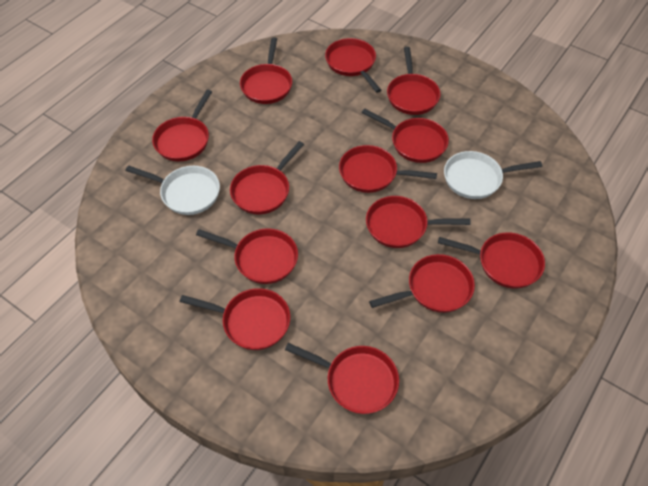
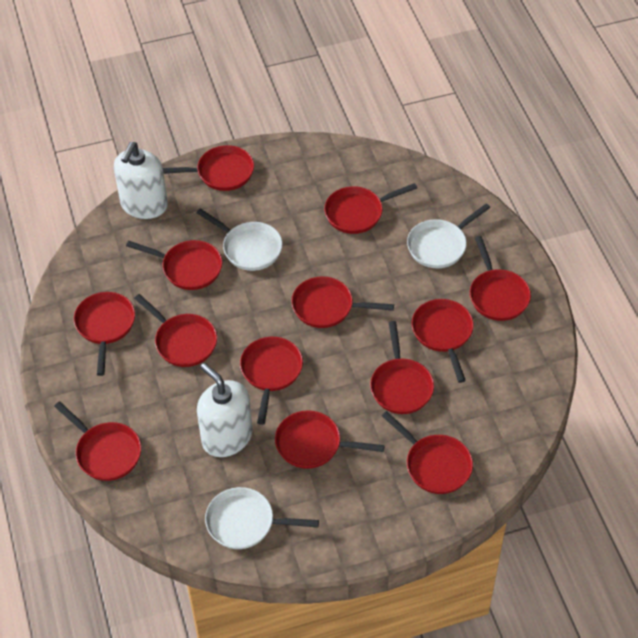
white pan: [125,165,220,215] [444,151,542,199] = 2 -> [196,208,283,271] [205,487,319,549] [407,203,491,268] = 3
white soap dispenser: none = 0 -> [114,142,168,219] [197,363,253,457] = 2

